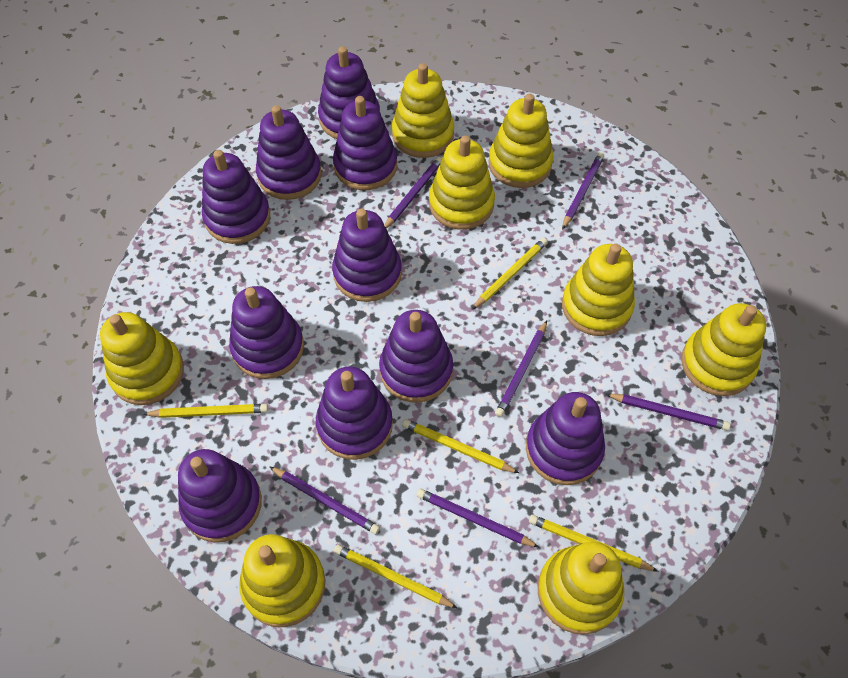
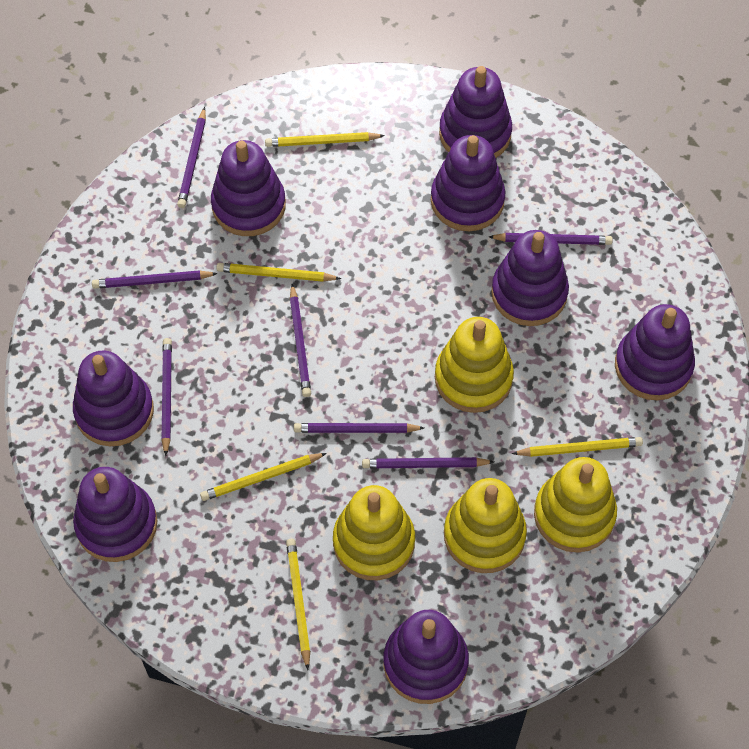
purple pencil: [269,466,380,534] [384,157,442,228] [416,489,539,547] [495,320,547,417] [562,152,604,230] [606,394,730,430] = 6 -> [92,270,218,289] [162,338,172,456] [177,107,206,208] [290,284,311,397] [294,423,424,433] [362,457,494,468] [489,233,613,245] = 7
purple stacking toy: [178,449,262,542] [202,150,270,244] [229,286,304,379] [256,105,322,200] [316,366,393,460] [318,46,380,139] [332,209,402,302] [333,96,397,190] [379,310,453,403] [526,392,605,485] = 10 -> [73,350,154,446] [73,467,157,562] [211,140,286,236] [383,610,469,704] [431,135,505,231] [439,66,512,158] [491,230,569,326] [615,304,695,400] = 8
yellow stacking toy: [100,312,184,405] [239,534,325,627] [392,63,454,158] [429,135,495,230] [489,93,553,188] [538,542,624,635] [562,243,635,336] [681,303,766,396] = 8 -> [333,485,415,580] [435,317,514,413] [444,478,527,573] [534,457,617,553] = 4

